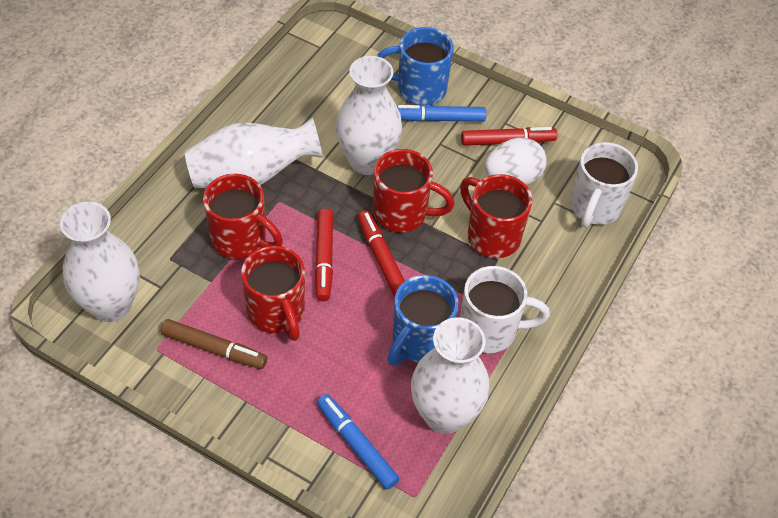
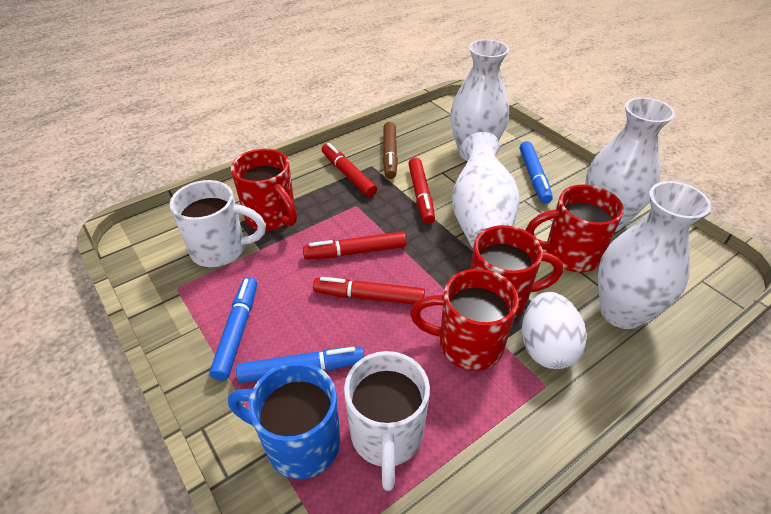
blue marker: [317,394,399,490] [397,105,486,122] = 2 -> [209,277,257,381] [236,347,364,383] [520,141,553,204] = 3
blue mug: [377,27,453,106] [387,275,458,366] = 2 -> [228,362,340,479] = 1
red marker: [315,209,333,301] [358,211,405,297] [461,127,557,146] = 3 -> [303,232,406,260] [313,277,425,304] [322,143,377,197] [408,158,435,224] = 4

